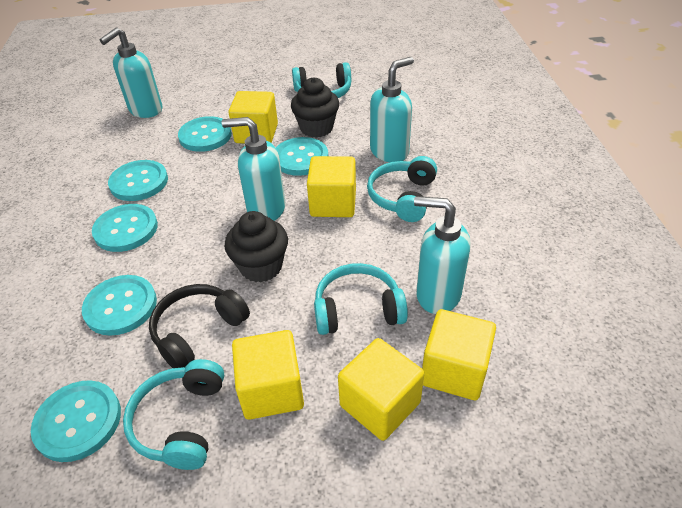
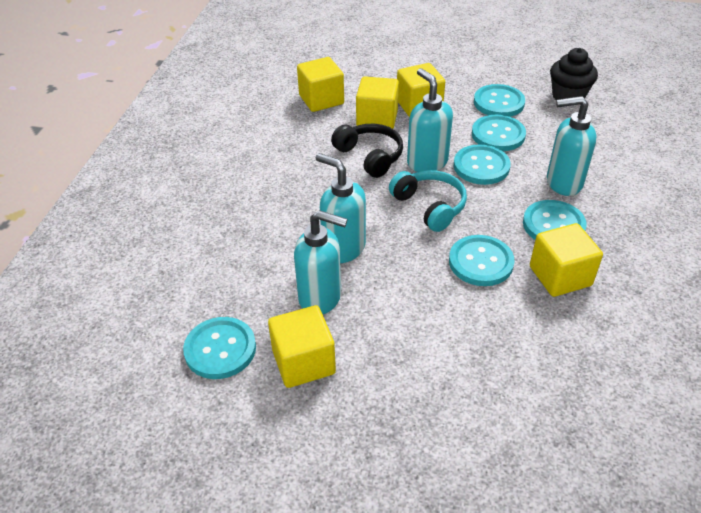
black cupcake: [225,211,288,282] [291,77,339,138] = 2 -> [550,48,598,100] = 1
turquoise headphones: [123,359,224,470] [292,62,351,98] [314,263,408,335] [367,156,437,222] = 4 -> [389,170,467,232] = 1

